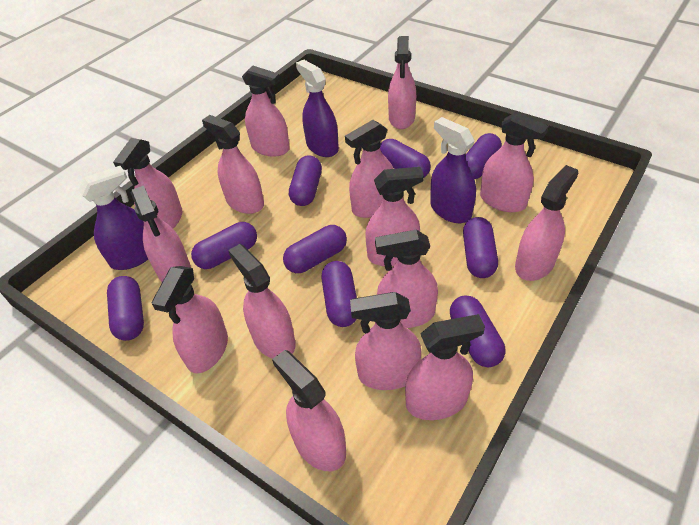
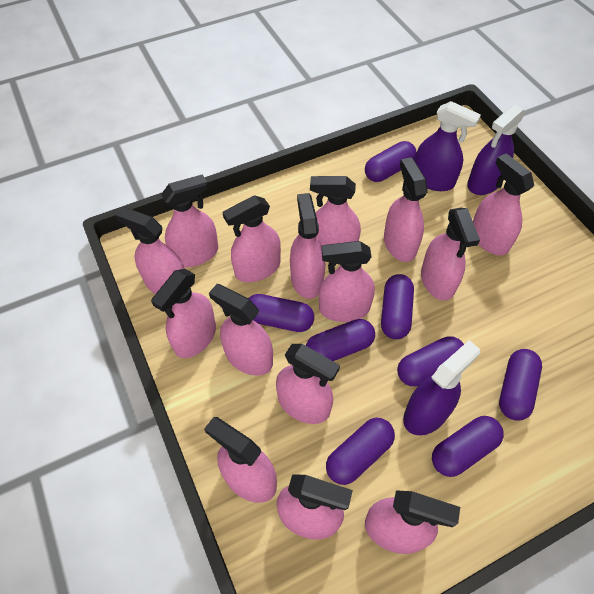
purple capsule: [107,276,144,341] [191,222,257,269] [283,225,347,273] [289,155,322,206] [321,261,357,327] [380,139,431,177] [450,296,505,367] [463,217,498,278] [465,133,502,179] = 9 -> [248,294,314,332] [306,319,375,361] [326,418,395,485] [365,141,417,182] [381,274,414,339] [397,336,464,386] [432,416,504,477] [499,349,542,421] = 8

